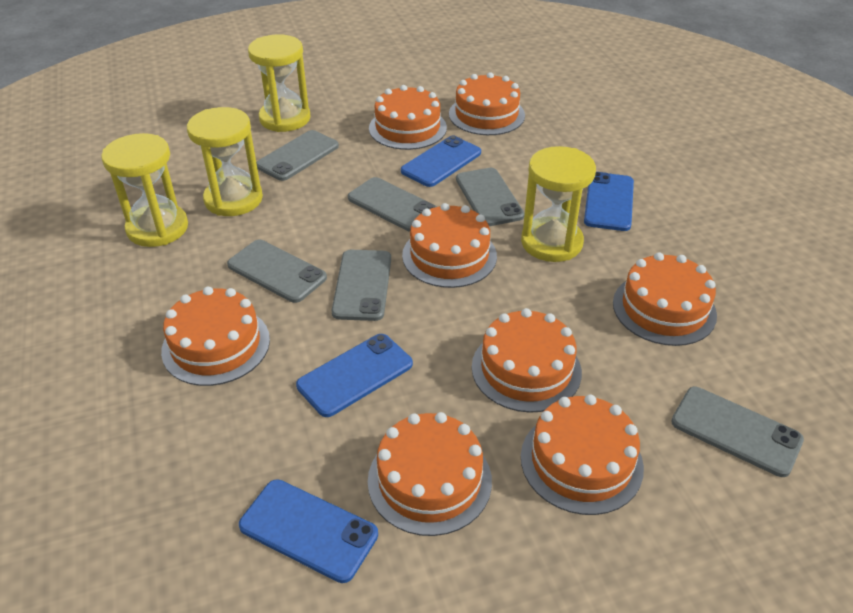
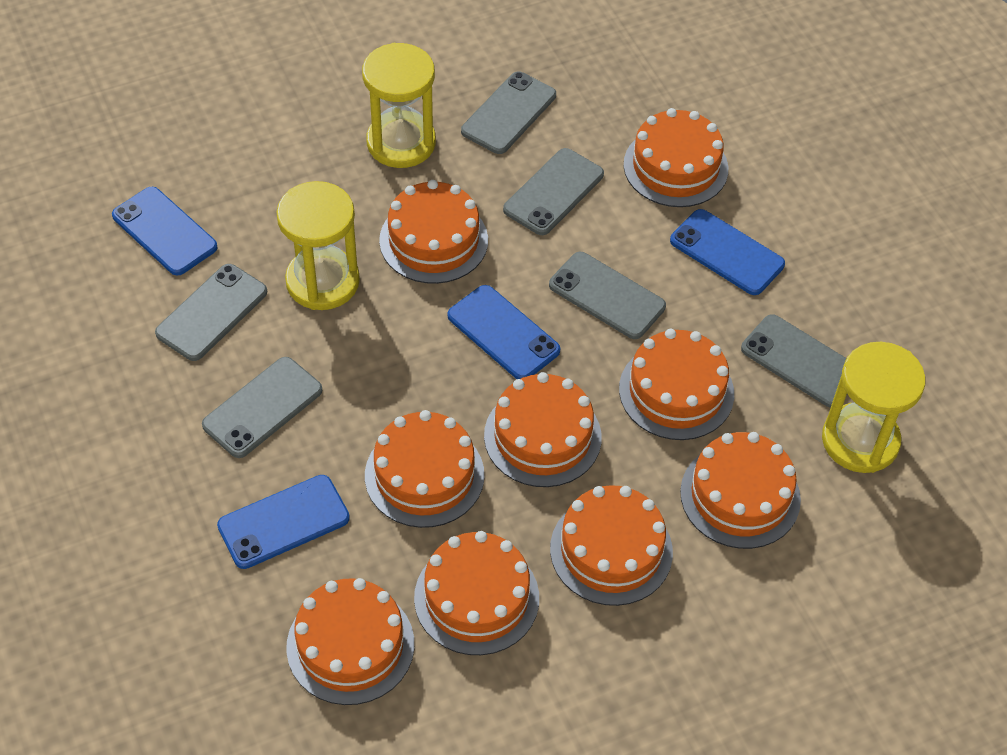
orange cake: [161,287,270,386] [368,412,492,536] [369,85,447,150] [402,203,497,288] [449,72,525,135] [472,308,582,413] [521,395,644,515] [613,252,717,346] = 8 -> [286,578,414,705] [365,410,484,528] [379,180,488,284] [414,531,539,655] [484,372,602,487] [550,485,673,606] [619,329,734,440] [624,108,728,207] [680,432,801,549] = 9
yellow hourglass: [101,133,188,247] [187,107,263,216] [248,34,311,132] [521,146,596,262] = 4 -> [276,181,360,310] [362,43,436,168] [822,342,926,473] = 3

